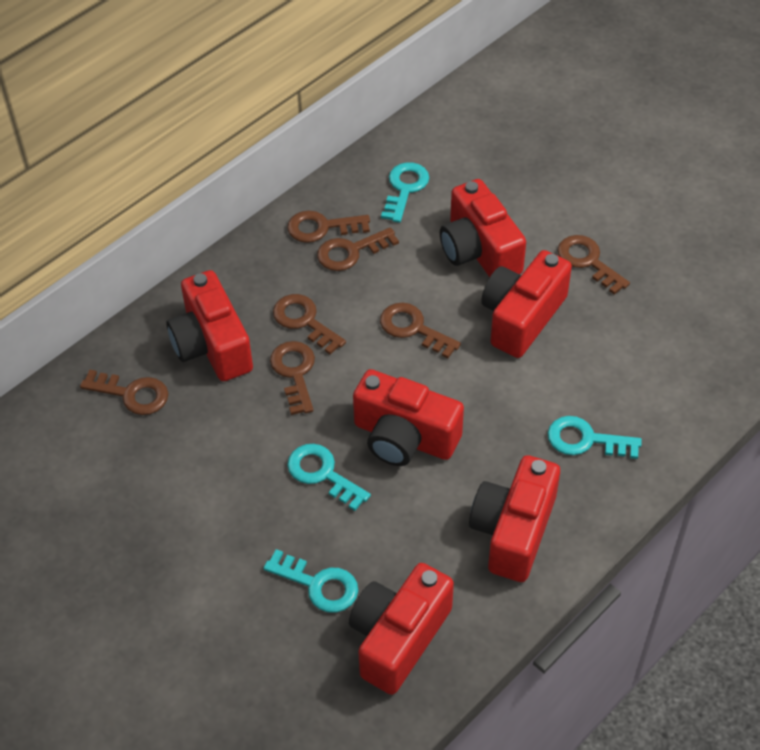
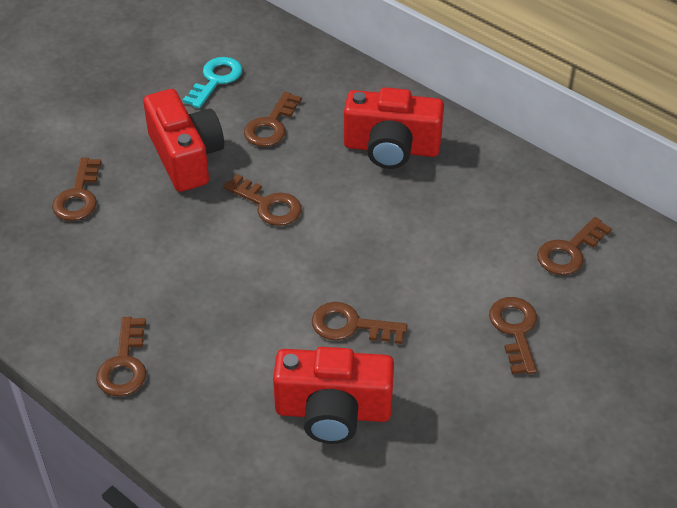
red camera: [167,270,253,381] [349,563,454,695] [353,369,464,466] [440,179,526,277] [469,455,560,582] [481,250,572,358] = 6 -> [143,89,224,192] [273,347,394,444] [344,87,444,169] = 3
turquoise key: [264,549,358,613] [287,444,371,511] [381,162,429,223] [548,416,642,459] = 4 -> [183,57,243,108] = 1

